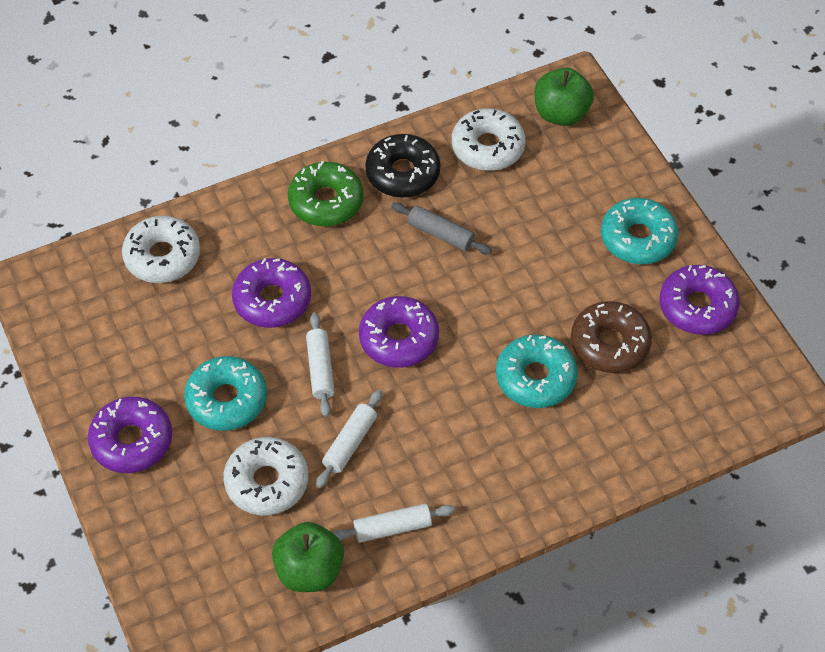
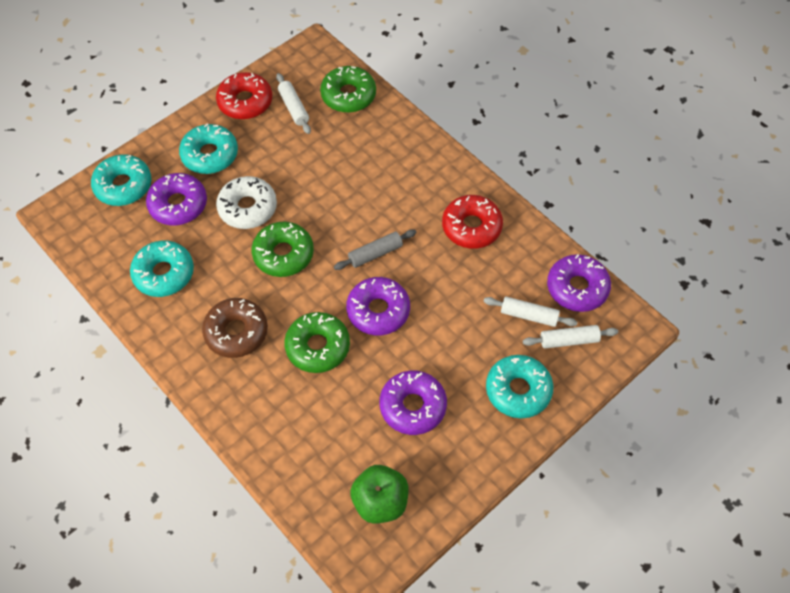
black donut: [365,134,440,198] = 1 -> none = 0
green apple: [272,522,344,592] [534,68,594,126] = 2 -> [350,465,409,524] = 1
green donut: [288,161,364,227] = 1 -> [252,221,314,277] [284,312,350,373] [320,66,376,113] = 3
red donut: none = 0 -> [216,72,272,119] [442,195,503,249] = 2
turquoise donut: [184,356,267,431] [496,335,578,408] [601,198,679,264] = 3 -> [91,154,151,206] [130,240,194,297] [179,123,238,174] [486,355,553,418] = 4
white donut: [122,216,200,283] [224,437,309,516] [452,108,526,171] = 3 -> [216,176,277,229] = 1

